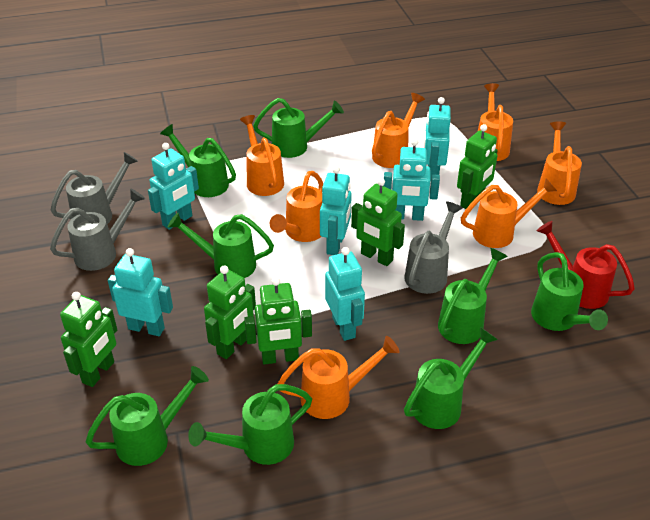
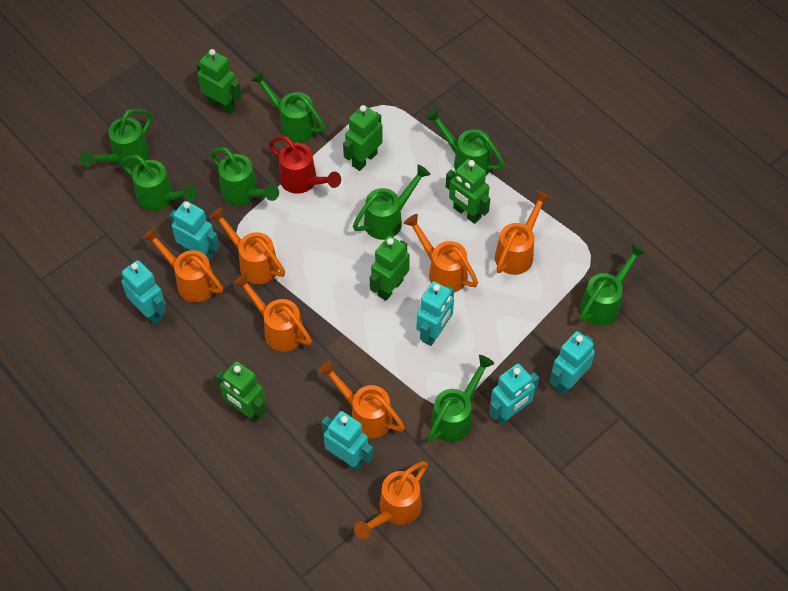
grey watering can: [50,188,145,271] [51,152,138,224] [404,202,463,294] = 3 -> none = 0

